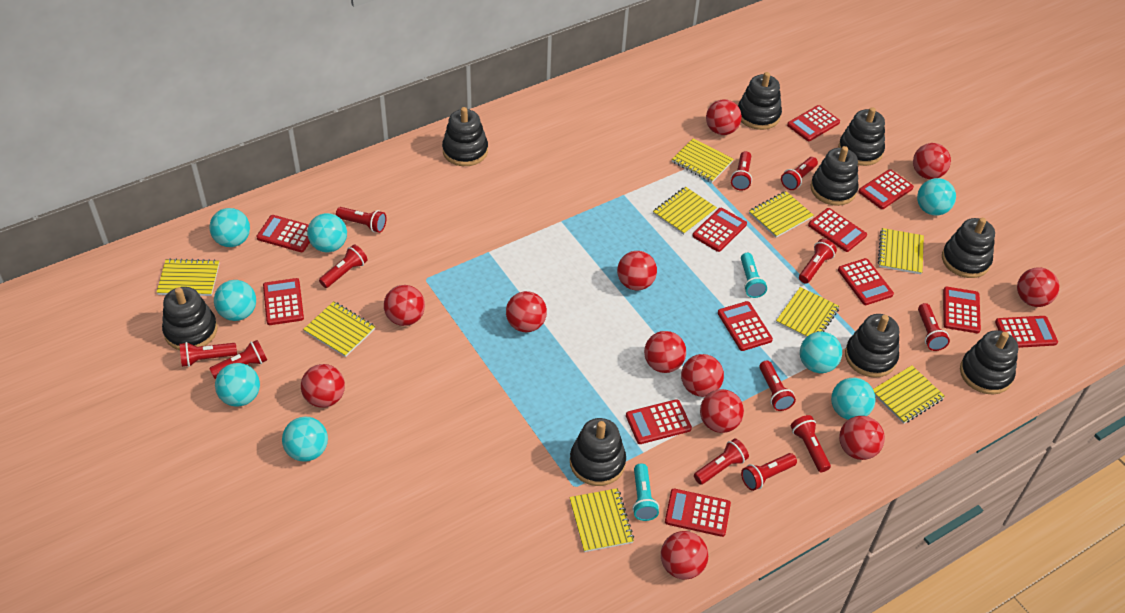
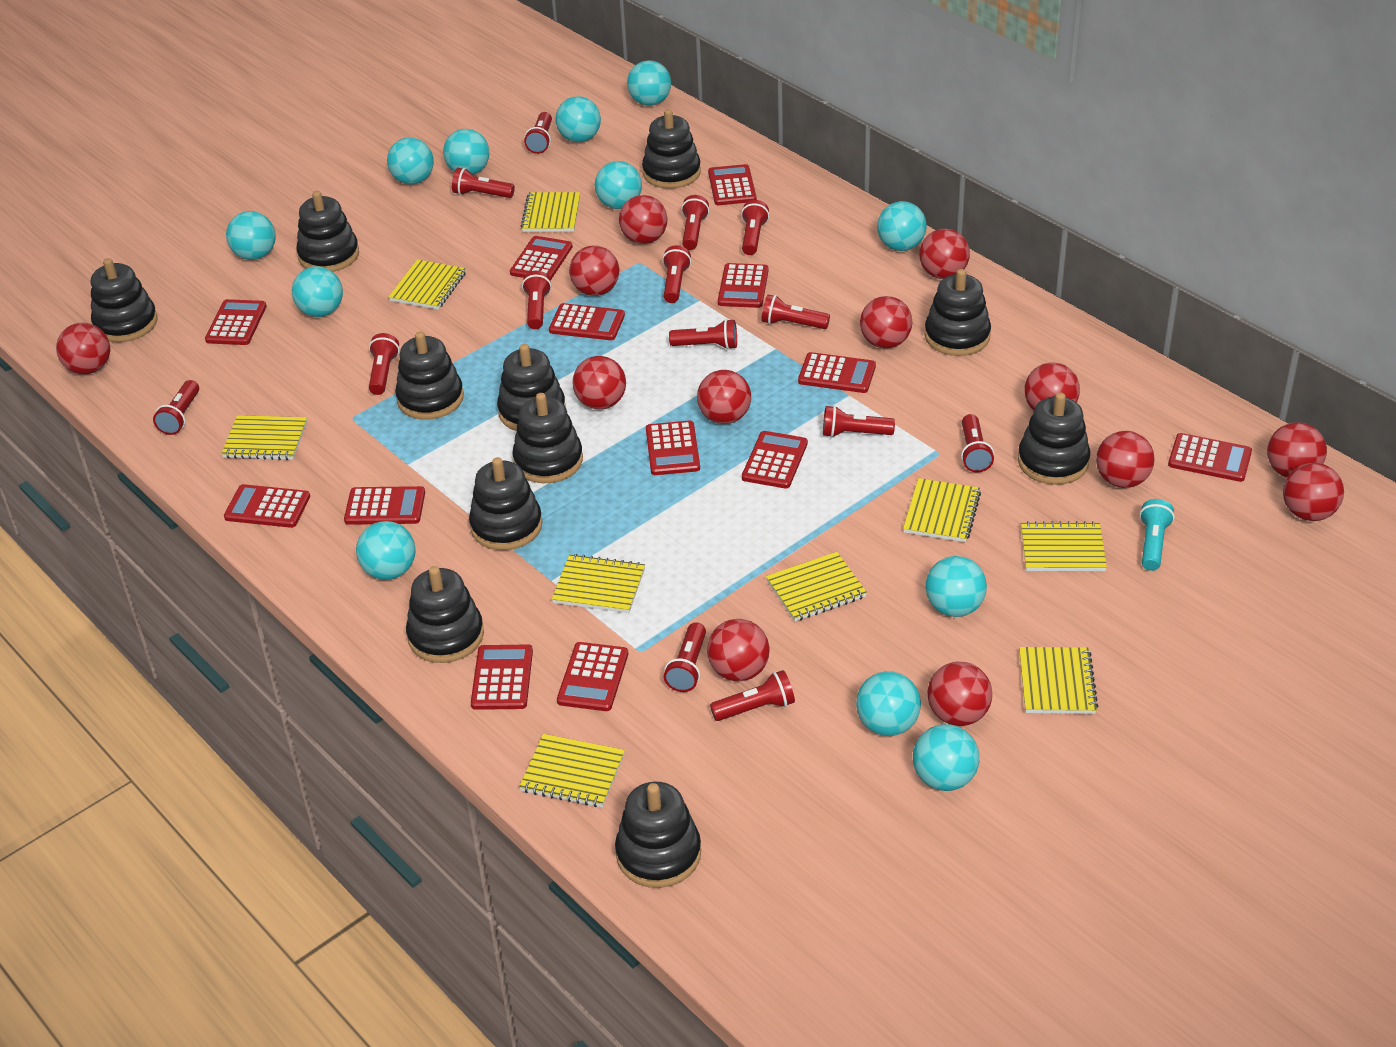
black stacking toy: [162,287,218,350] [442,107,488,166] [570,418,626,486] [738,72,782,130] [810,146,859,206] [838,107,885,166] [845,314,899,378] [942,218,995,278] [960,330,1018,394] = 9 -> [91,258,158,342] [296,191,359,272] [395,332,464,420] [406,566,484,663] [469,457,542,550] [497,344,566,431] [512,393,583,483] [615,782,701,888] [642,109,701,189] [925,269,991,356] [1018,392,1090,485] = 11
red ball: [301,364,345,408] [384,285,425,326] [506,291,547,332] [617,251,657,290] [644,331,686,373] [661,531,708,580] [681,354,724,397] [700,389,744,433] [706,99,742,135] [839,416,885,460] [913,143,951,179] [1017,267,1059,307] = 12 -> [56,323,110,375] [569,245,619,296] [572,356,626,410] [619,195,668,244] [697,370,751,424] [707,619,770,681] [860,296,912,349] [919,229,970,279] [927,662,992,726] [1024,362,1080,410] [1096,431,1155,488] [1267,422,1327,478] [1283,463,1344,521] = 13
red calculator: [256,215,310,252] [263,278,304,325] [626,399,692,444] [665,489,731,537] [692,208,747,252] [718,301,773,351] [787,105,840,141] [808,208,867,252] [838,258,894,305] [859,169,914,209] [943,286,981,333] [995,316,1058,348] = 12 -> [205,299,267,345] [224,484,310,528] [344,486,425,525] [471,645,533,710] [510,236,573,281] [549,303,625,340] [557,642,628,711] [646,420,700,475] [708,164,757,205] [718,263,769,308] [742,431,808,489] [798,352,876,393] [1168,433,1252,482] = 13
red flashlight: [179,342,237,367] [209,340,267,379] [319,244,368,288] [336,207,387,233] [694,439,749,485] [731,151,752,191] [741,453,797,491] [759,361,796,411] [781,157,818,190] [791,415,831,472] [799,239,837,284] [918,303,950,351] = 12 -> [153,380,199,435] [369,333,399,395] [452,168,515,198] [522,271,551,329] [524,112,552,154] [662,245,691,303] [664,623,706,692] [669,319,737,350] [681,195,709,250] [710,670,795,721] [741,200,769,255] [761,294,830,329] [823,405,895,438] [961,414,994,473] = 14
turquoise ball: [209,208,250,247] [214,280,256,321] [215,363,260,407] [282,416,328,462] [307,213,347,252] [800,332,842,373] [831,378,876,420] [917,178,956,216] = 8 -> [226,211,276,260] [292,266,343,317] [356,521,415,580] [387,137,434,185] [443,129,489,175] [556,96,601,142] [595,161,642,209] [627,60,671,106] [856,671,921,736] [877,201,927,251] [913,724,979,791] [926,556,987,617] = 12
turquoise flashlight: [632,463,659,521] [741,253,767,298] = 2 -> [1139,499,1175,571] = 1

